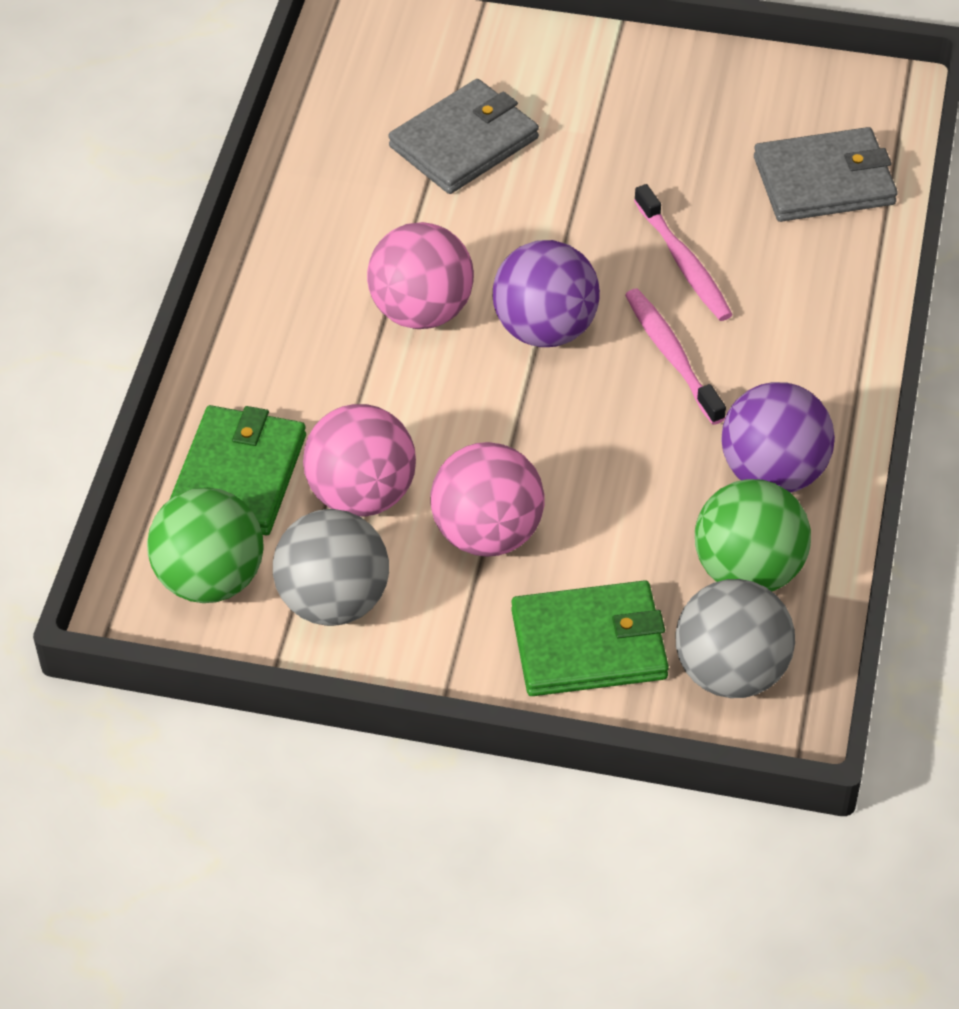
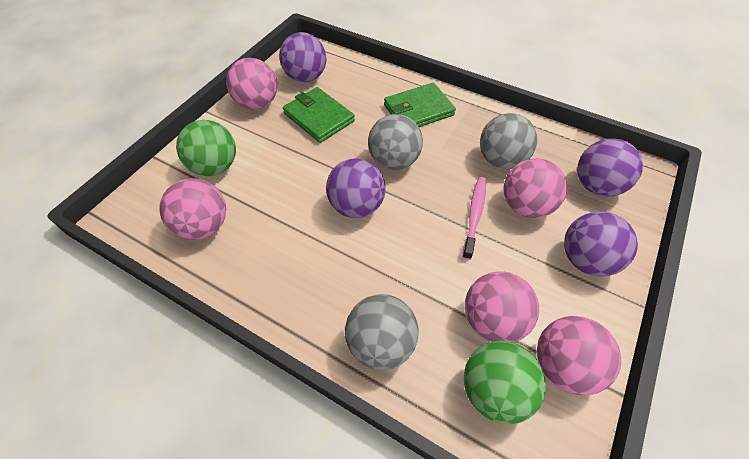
grey ball: [273,509,389,626] [675,579,795,698] = 2 -> [345,294,418,370] [368,114,423,170] [480,113,537,169] = 3
grey wallet: [388,79,539,194] [754,127,898,222] = 2 -> none = 0
pink ball: [303,404,416,517] [367,222,474,329] [431,442,545,557] = 3 -> [159,179,226,240] [226,58,277,109] [465,271,539,343] [503,158,567,218] [537,316,621,395] = 5
pink toothbrush: [625,289,726,425] [634,184,733,321] = 2 -> [462,177,486,260] = 1
purple ball: [493,240,600,347] [721,382,835,493] = 2 -> [279,32,326,82] [326,158,386,218] [564,211,638,276] [577,139,643,197] = 4

